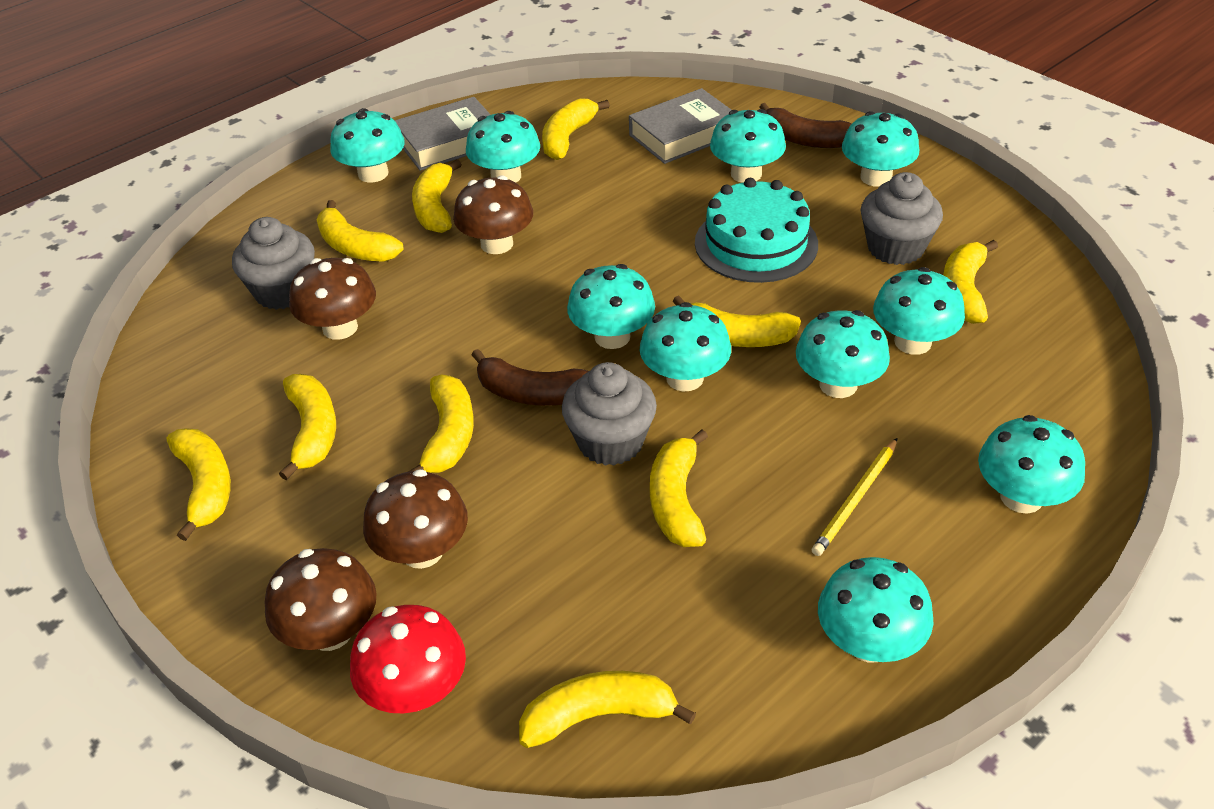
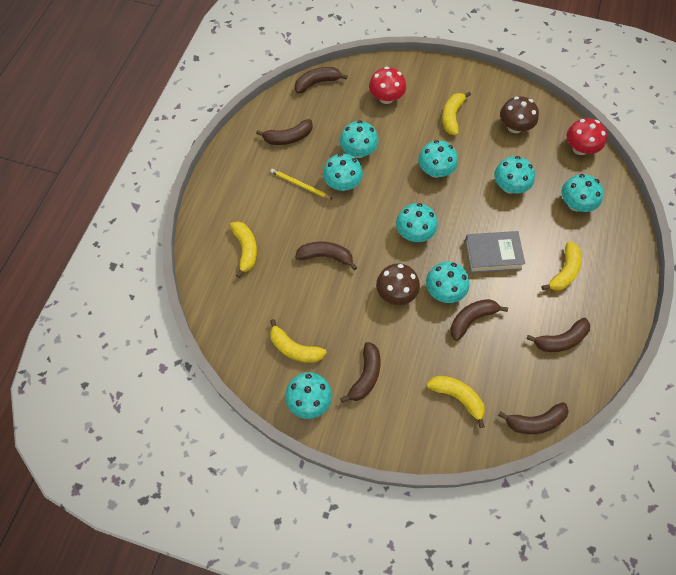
brown banana: [472,349,589,406] [759,103,851,148] = 2 -> [256,119,313,145] [295,67,348,94] [295,241,358,270] [340,342,381,403] [450,299,508,341] [498,402,569,434] [527,318,590,352] = 7
brown mushroom: [264,548,377,651] [289,258,376,340] [363,469,468,569] [453,176,533,254] = 4 -> [376,263,420,305] [500,96,539,133] = 2
grey book: [394,97,491,171] [629,88,731,164] = 2 -> [465,231,525,273] = 1
grey cupcake: [232,217,315,310] [562,362,657,466] [861,172,943,265] = 3 -> none = 0
red mushroom: [350,605,466,713] = 1 -> [369,66,406,104] [566,118,607,155] = 2
turquoise cake: [695,178,818,283] = 1 -> none = 0
turquoise mushroom: [330,108,405,183] [466,111,540,182] [567,264,655,349] [640,302,731,392] [710,109,786,183] [796,310,890,398] [818,557,933,662] [842,111,919,187] [873,267,965,355] [978,415,1085,514] = 10 -> [285,372,332,419] [323,153,363,191] [340,120,379,158] [396,203,438,242] [418,140,458,178] [426,262,469,303] [494,156,535,194] [561,174,604,212] = 8
yellow banana: [167,428,231,541] [279,374,336,480] [316,200,404,262] [408,375,474,473] [412,159,462,233] [519,671,696,748] [542,98,610,160] [650,429,708,547] [672,296,801,347] [943,240,998,324] = 10 -> [230,221,257,278] [270,319,327,363] [427,376,485,428] [442,91,471,136] [542,241,582,291] = 5

